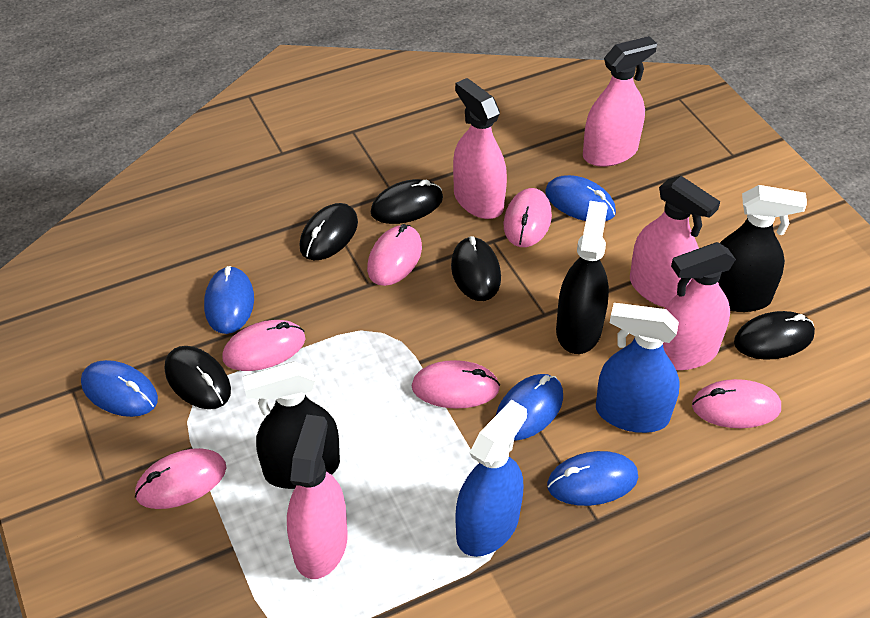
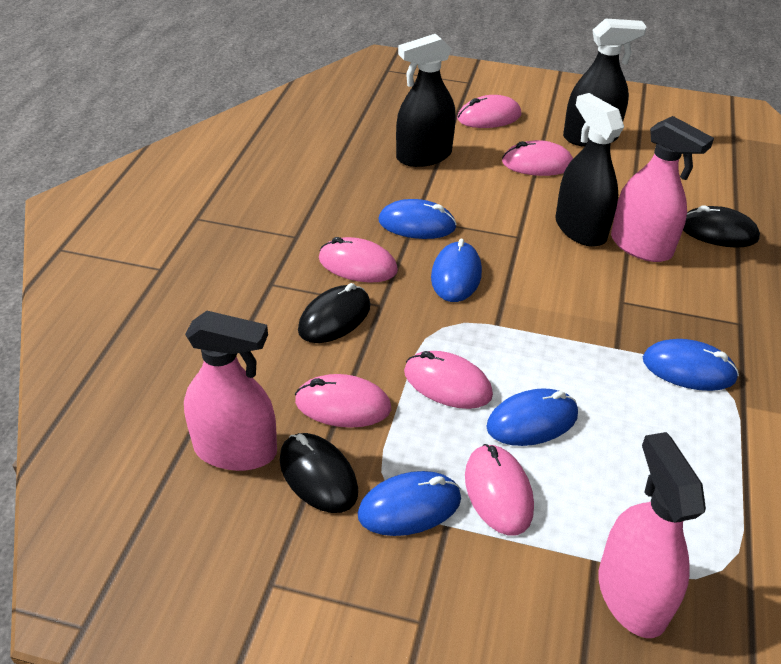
black mouse: [165,346,231,409] [300,203,358,260] [371,179,443,224] [451,236,501,301] [734,311,815,360] = 5 -> [280,433,358,513] [298,283,371,343] [683,206,760,248] = 3
blue spray bottle: [456,400,527,557] [596,303,680,433] = 2 -> none = 0
pink spray bottle: [287,415,348,579] [453,78,507,219] [583,36,657,167] [630,176,720,307] [663,242,736,370] = 5 -> [184,311,277,471] [599,432,706,638] [611,116,714,262] = 3

